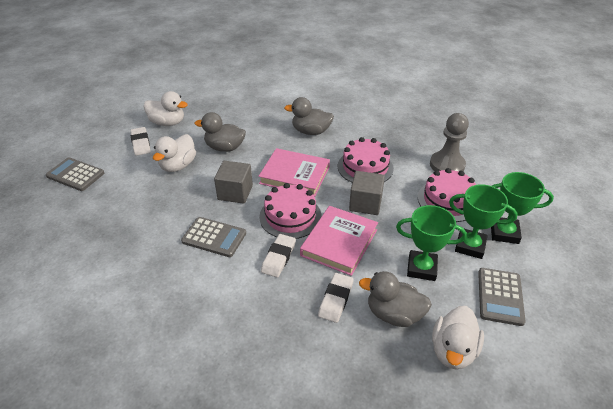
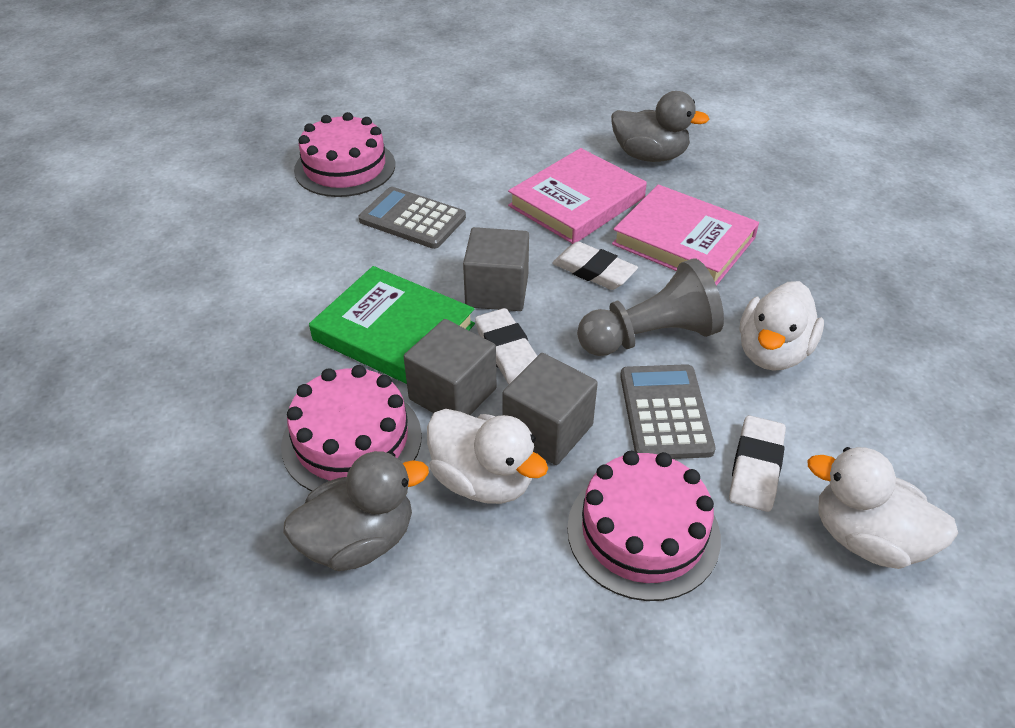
green book: none = 0 -> [309,266,475,384] = 1
green trophy: [396,205,467,281] [449,184,518,259] [491,172,554,244] = 3 -> none = 0
grey calculator: [46,157,104,191] [181,217,246,257] [478,268,526,326] = 3 -> [359,187,466,249] [620,364,716,459] = 2
grey cube: [214,161,253,204] [349,171,385,215] = 2 -> [404,319,496,415] [463,227,529,311] [502,353,598,465] = 3
grey duck: [195,112,246,152] [284,97,334,135] [359,271,432,327] = 3 -> [283,451,429,571] [611,91,710,162] = 2

